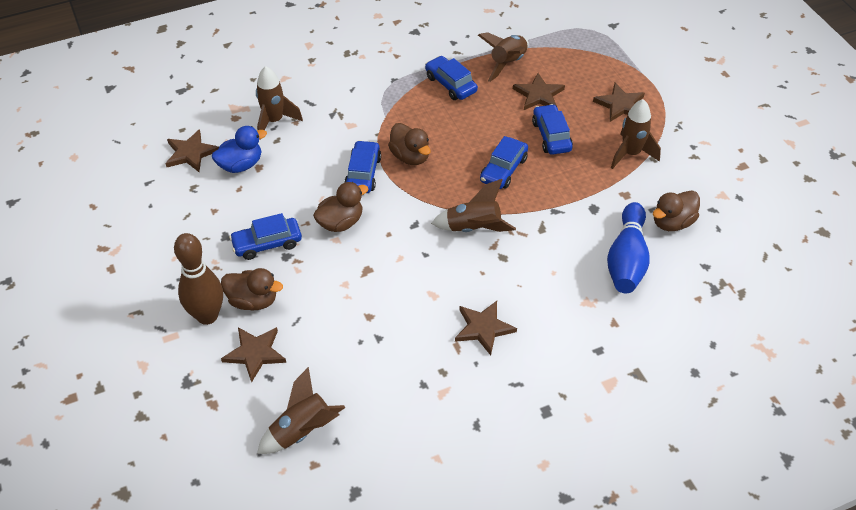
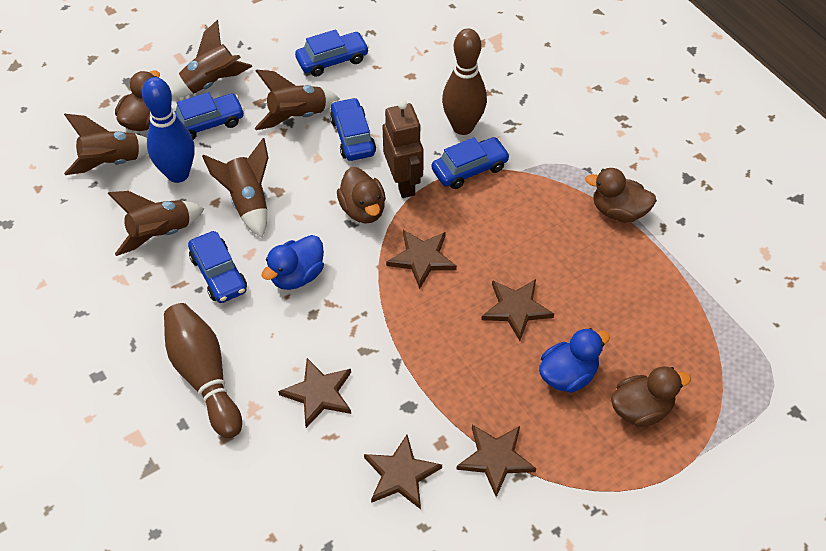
blue duck: [212,126,267,173] = 1 -> [261,235,324,290] [539,328,610,393] = 2
brown bowling pin: [174,233,223,325] = 1 -> [164,303,242,439] [442,28,487,135] = 2
brown robot: none = 0 -> [383,100,424,198] = 1

